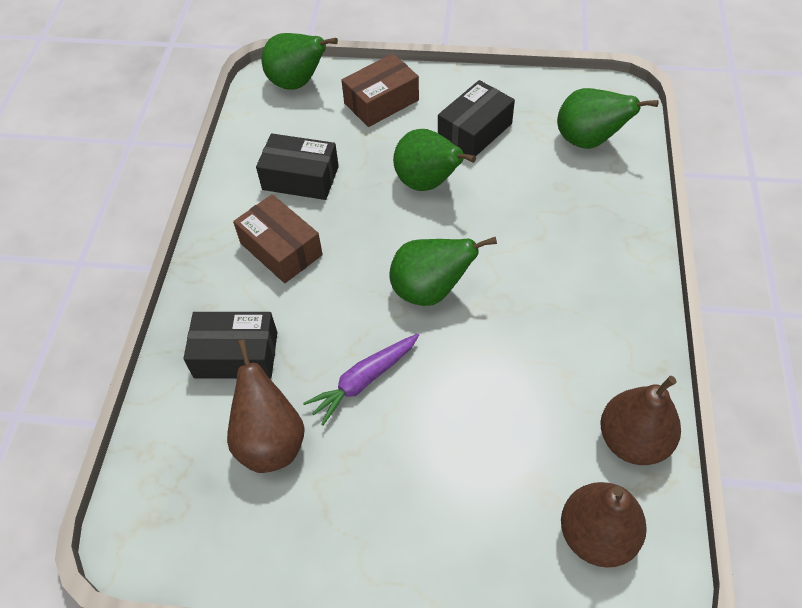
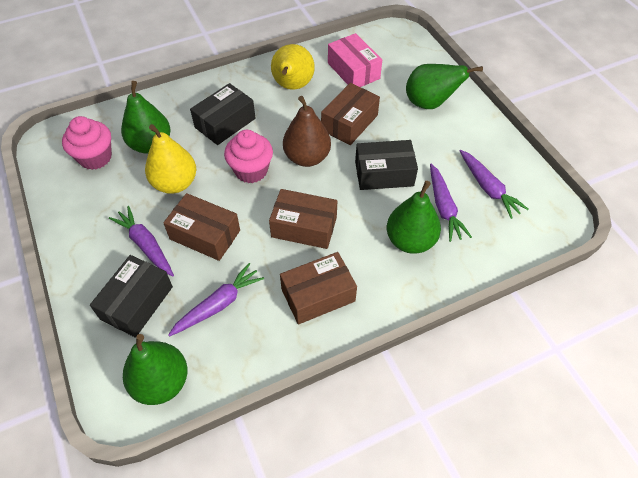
brown box: [233,194,323,283] [341,53,419,127] = 2 -> [163,193,240,261] [269,189,337,249] [280,252,357,324] [321,83,380,145] = 4
brown pear: [227,339,305,473] [561,482,647,568] [600,376,681,465] = 3 -> [283,96,331,167] = 1
pink box: none = 0 -> [328,33,382,87] = 1
pink cupcake: none = 0 -> [62,116,112,170] [224,130,273,183] = 2
purple carrot: [303,334,419,425] = 1 -> [109,206,174,277] [168,263,264,336] [430,164,472,242] [460,150,528,219] = 4
yellow pear: none = 0 -> [145,124,196,194] [271,44,315,90] = 2

